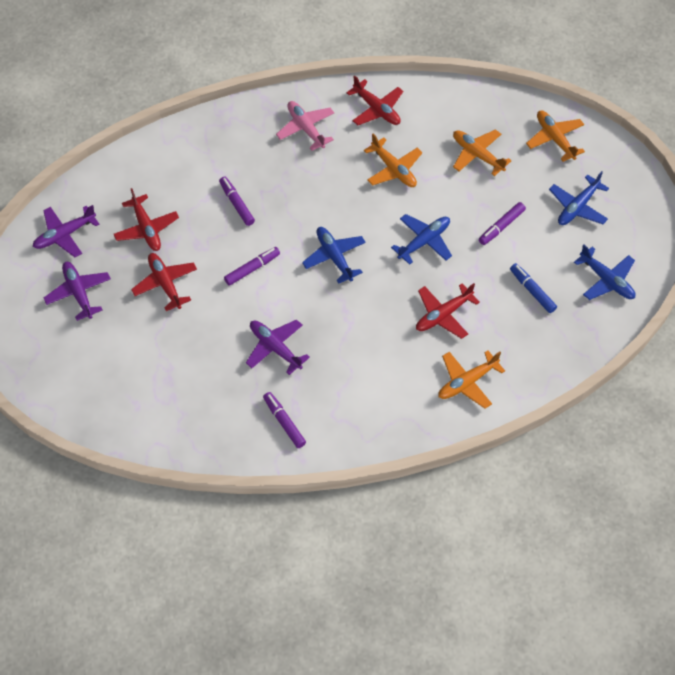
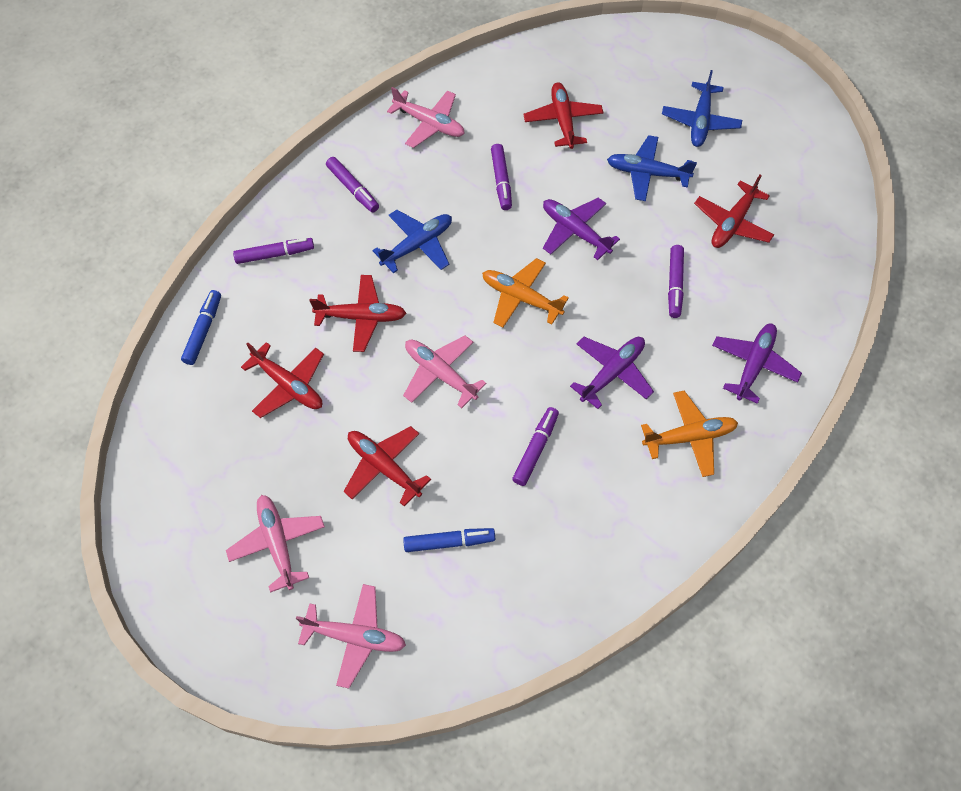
blue marker: [510,263,557,313] = 1 -> [181,290,221,365] [403,528,495,552] = 2
blue plane: [302,227,366,284] [391,214,452,265] [549,171,609,225] [574,245,635,300] = 4 -> [373,210,452,273] [607,135,697,201] [662,70,742,147] = 3
orange plane: [364,134,423,187] [438,350,505,409] [453,129,512,176] [526,110,585,162] = 4 -> [482,258,569,328] [641,391,738,477] = 2
pink plane: [276,101,334,151] = 1 -> [226,495,325,593] [296,584,406,688] [387,87,465,148] [403,335,486,408] = 4
purple marker: [219,177,255,226] [224,247,280,285] [263,392,306,448] [479,202,526,245] = 4 -> [233,238,314,264] [326,157,379,213] [491,144,512,210] [512,407,559,486] [668,245,684,318] = 5
red plane: [114,188,179,251] [131,253,197,311] [346,75,403,125] [416,283,480,339] = 4 -> [241,342,324,418] [309,275,406,352] [344,426,431,506] [523,82,603,149] [694,175,774,248] = 5

